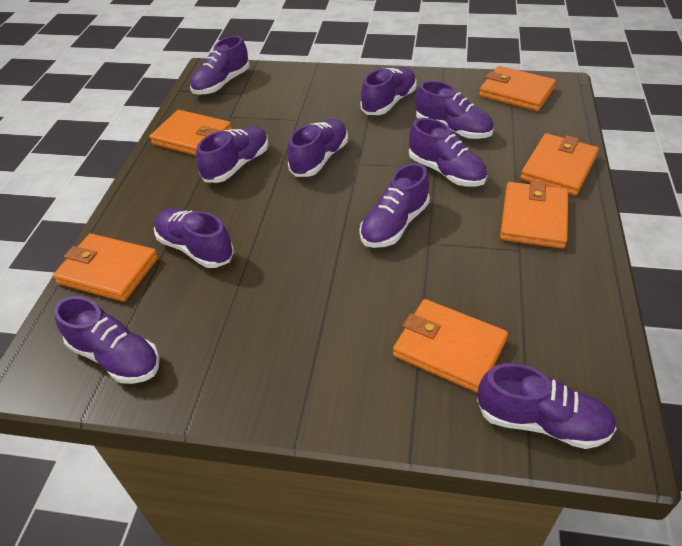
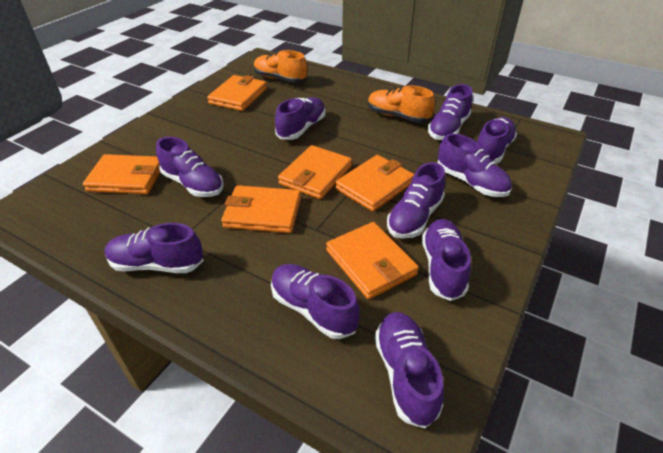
orange shoe: none = 0 -> [254,50,307,83] [368,85,435,123] = 2

